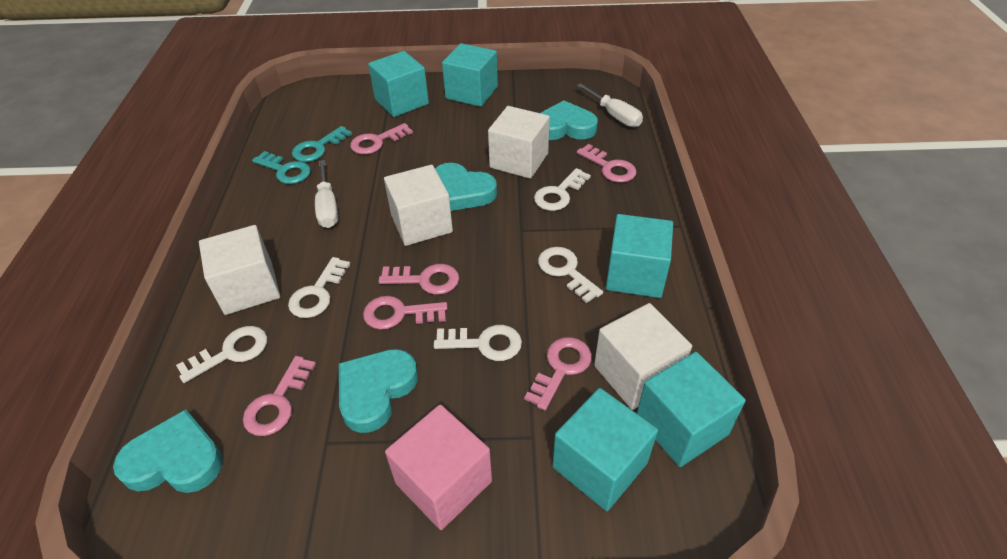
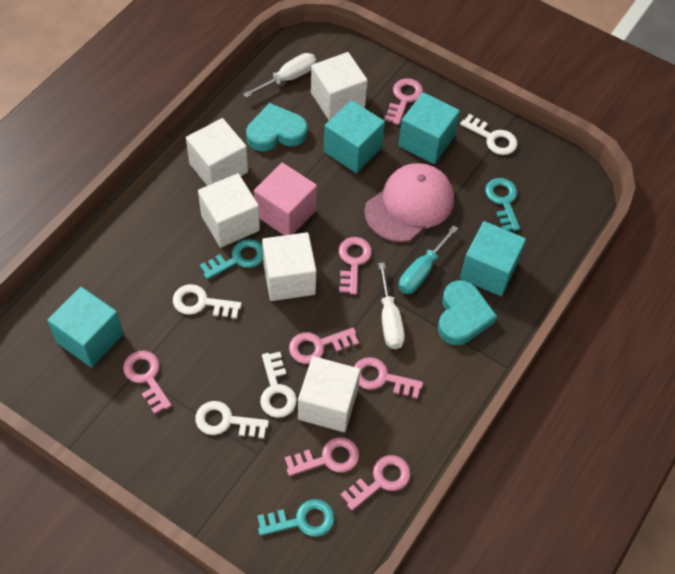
pink cap: none = 0 -> [364,163,454,242] = 1
pink key: [243,356,316,436] [350,123,413,154] [363,296,448,330] [378,264,459,295] [524,337,592,410] [577,144,637,183] = 6 -> [123,351,172,414] [285,437,359,476] [289,328,359,364] [338,237,372,295] [341,455,411,511] [354,357,423,399] [384,78,423,125] = 7
turquoise cube: [368,51,429,117] [442,43,498,107] [552,388,658,511] [606,214,673,298] [637,352,746,467] = 5 -> [47,287,124,367] [324,100,385,173] [398,92,460,164] [460,221,526,296] = 4
turquoise heart: [113,409,223,493] [339,349,418,433] [435,163,497,211] [541,100,598,140] = 4 -> [246,103,307,151] [438,280,497,345] = 2
turquoise key: [252,151,311,184] [292,126,352,162] = 2 -> [200,239,263,279] [257,499,335,537] [485,178,520,231] = 3
turquoise screwdriver: none = 0 -> [399,225,458,294] = 1
white cube: [199,225,281,315] [384,165,453,246] [488,106,550,179] [594,303,692,410] = 4 -> [186,118,248,186] [198,173,260,248] [262,232,317,301] [298,356,360,432] [311,52,368,120] = 5
white key: [176,326,267,383] [288,257,350,318] [434,325,522,361] [534,168,591,211] [538,247,603,303] = 5 -> [173,284,242,319] [195,401,269,439] [260,352,297,418] [460,114,517,155] = 4

